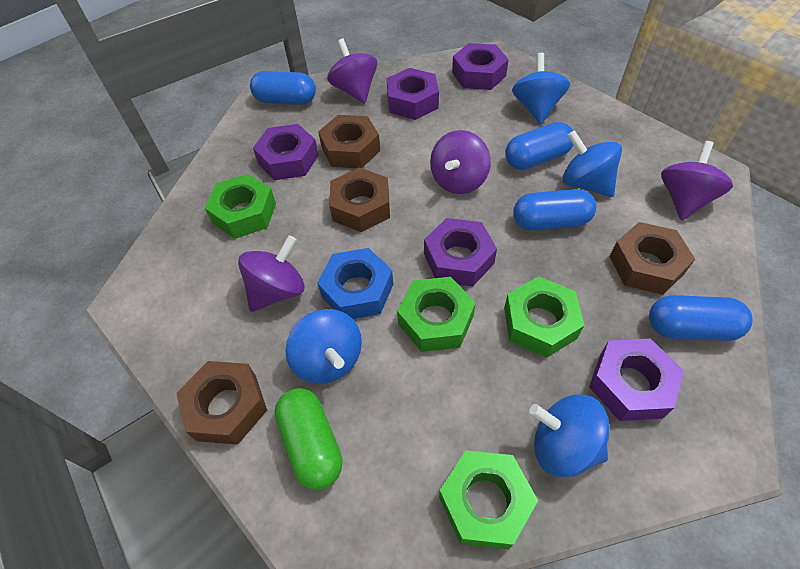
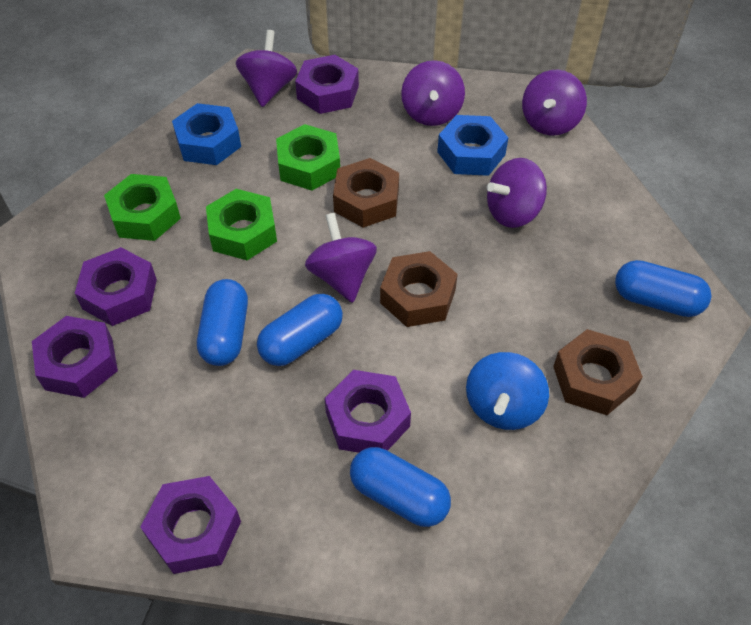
blue nut: [317,248,393,319] = 1 -> [172,103,241,165] [437,115,509,176] = 2
blue spinning top: [285,309,362,384] [512,53,570,124] [529,395,610,478] [563,130,622,197] = 4 -> [466,352,549,430] = 1
brown nut: [176,361,267,445] [318,115,380,168] [329,168,390,232] [609,222,695,295] = 4 -> [333,158,399,228] [380,251,458,327] [553,329,643,415] = 3
green capsule: [274,388,342,490] = 1 -> none = 0
green nut: [205,174,276,239] [397,277,476,352] [439,450,538,549] [504,276,584,358] = 4 -> [104,174,181,241] [206,189,277,260] [276,124,340,190] = 3
purple spinning top: [238,235,304,312] [327,39,377,103] [430,130,491,194] [661,141,733,220] = 4 -> [235,30,297,107] [305,213,377,303] [401,60,465,126] [487,158,547,228] [522,70,587,136] = 5

